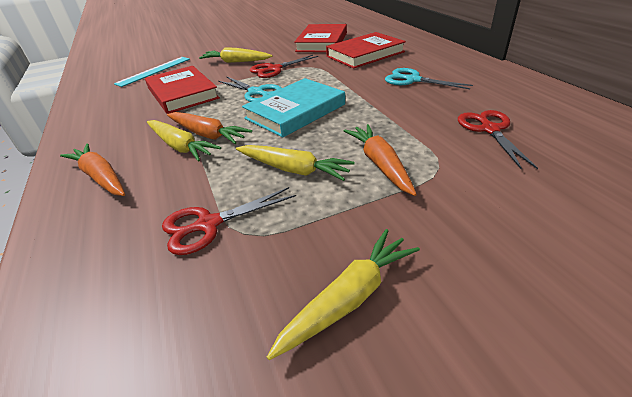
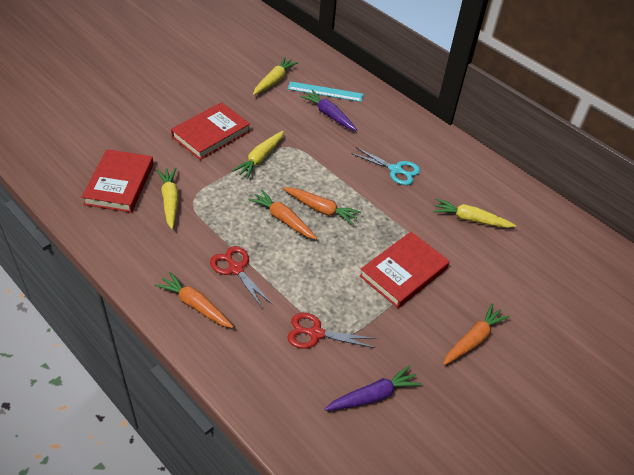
orange carrot: [60,143,125,196] [167,112,252,144] [344,124,417,196] = 3 -> [155,272,234,328] [248,189,317,240] [283,187,361,225] [443,303,510,365] = 4
purple carrot: none = 0 -> [300,90,357,130] [324,365,421,411] = 2
red scissors: [162,187,296,255] [250,55,318,78] [458,110,538,170] = 3 -> [210,246,272,309] [287,313,376,349] = 2
turquoise book: [242,78,345,138] = 1 -> none = 0
turquoise scissors: [218,76,281,102] [385,68,473,89] = 2 -> [351,147,420,185] = 1

